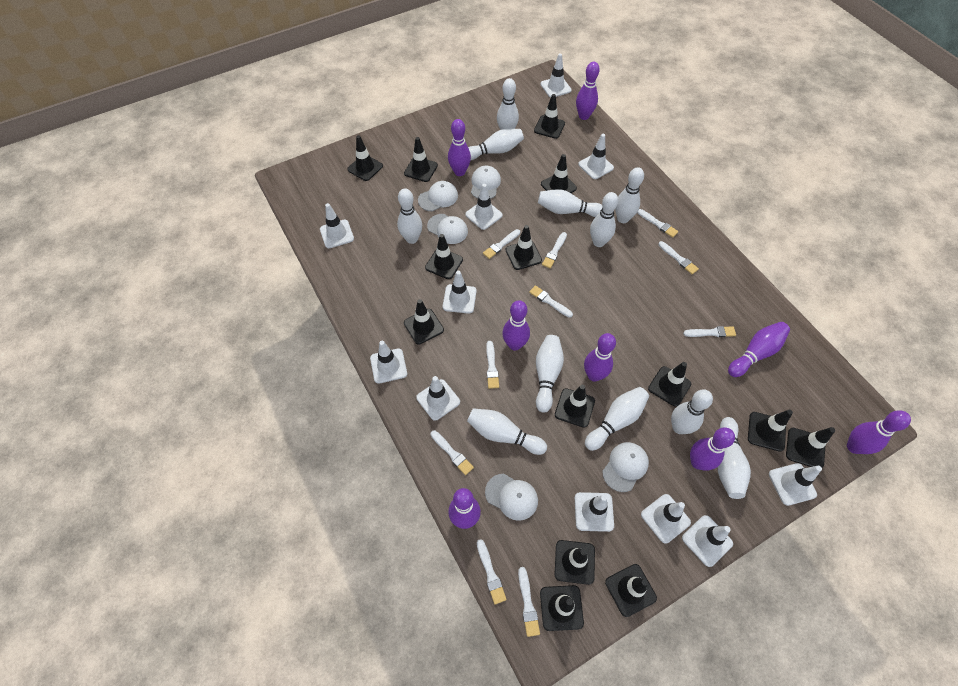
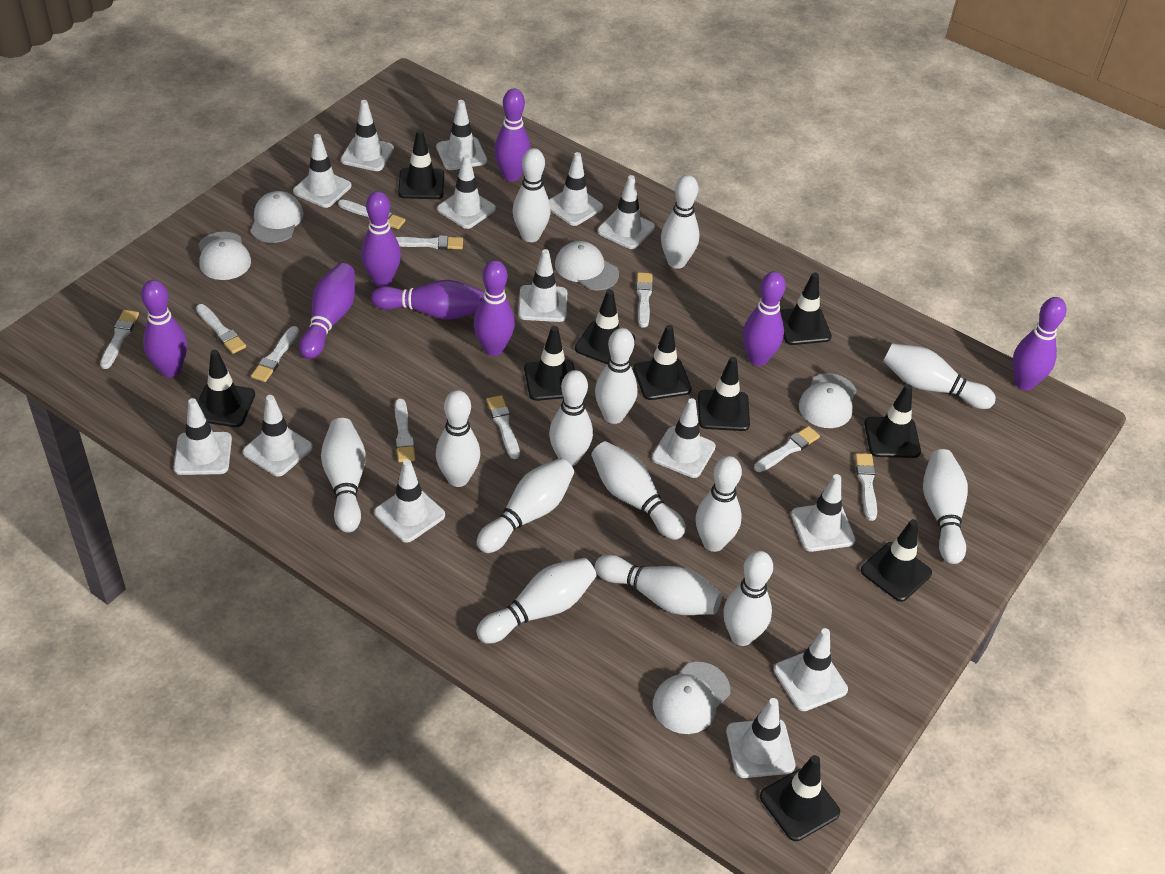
black traffic cone: [347,135,383,181] [404,137,438,182] [404,299,444,345] [425,234,463,279] [506,225,542,270] [534,94,565,139] [540,585,584,631] [541,154,577,193] [554,540,595,585] [555,385,595,428] [605,564,657,617] [648,362,691,407] [748,410,793,452] [786,427,835,468] = 14 -> [197,350,255,427] [398,130,444,199] [524,326,575,401] [575,289,635,364] [633,325,692,400] [698,357,750,431] [760,755,840,841] [780,272,832,345] [861,519,932,602] [864,384,921,458] = 10
white bowling pin: [397,189,422,244] [467,408,547,455] [468,129,524,160] [497,78,519,130] [536,335,564,413] [538,189,603,217] [585,387,649,451] [590,192,618,247] [615,167,644,223] [671,389,713,434] [718,417,751,499] = 11 -> [321,418,366,533] [436,390,480,487] [476,558,597,644] [477,458,574,553] [513,148,551,242] [549,370,593,466] [591,441,686,540] [595,328,638,424] [595,555,722,615] [661,175,700,269] [696,456,742,552] [723,551,773,646] [883,343,996,409] [923,449,968,564] = 14
white traffic cone: [320,203,354,248] [370,341,407,384] [416,376,460,421] [443,271,477,314] [465,184,503,230] [540,53,572,98] [575,492,614,532] [578,134,614,179] [641,494,691,544] [682,515,733,567] [769,463,822,506] = 11 -> [174,398,232,475] [243,395,313,477] [293,134,351,208] [341,100,394,171] [374,460,445,543] [436,100,487,170] [437,154,496,229] [518,249,567,322] [549,152,603,226] [597,175,655,249] [652,398,716,478] [726,698,796,778] [774,628,848,711] [791,474,855,552] = 14

